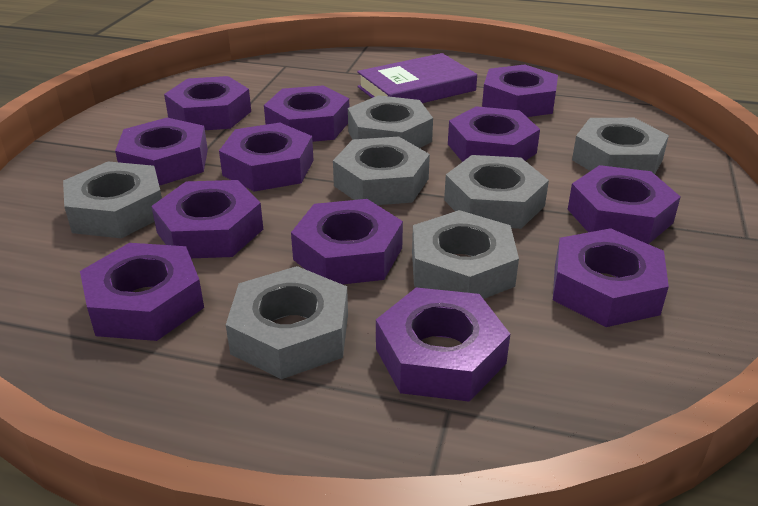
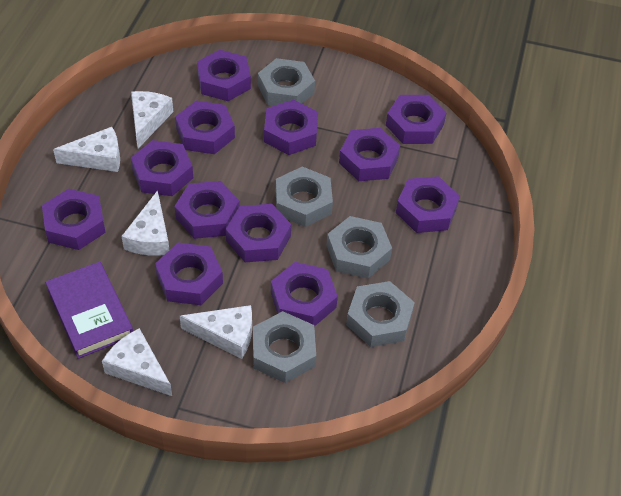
grey nut: [63,161,162,238] [226,266,348,379] [333,137,430,205] [348,95,433,148] [412,210,519,299] [444,155,549,229] [572,118,669,174] = 7 -> [253,311,316,383] [258,58,315,106] [276,167,333,227] [327,216,392,278] [346,281,415,347] = 5
white cheese: none = 0 -> [53,127,120,172] [102,328,172,396] [121,190,169,256] [131,91,173,148] [180,305,252,359] = 5

